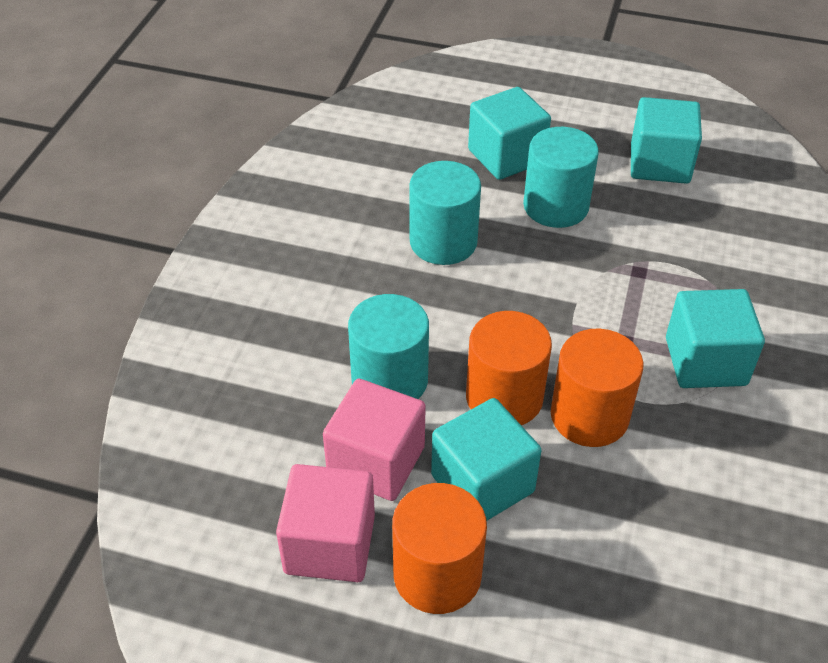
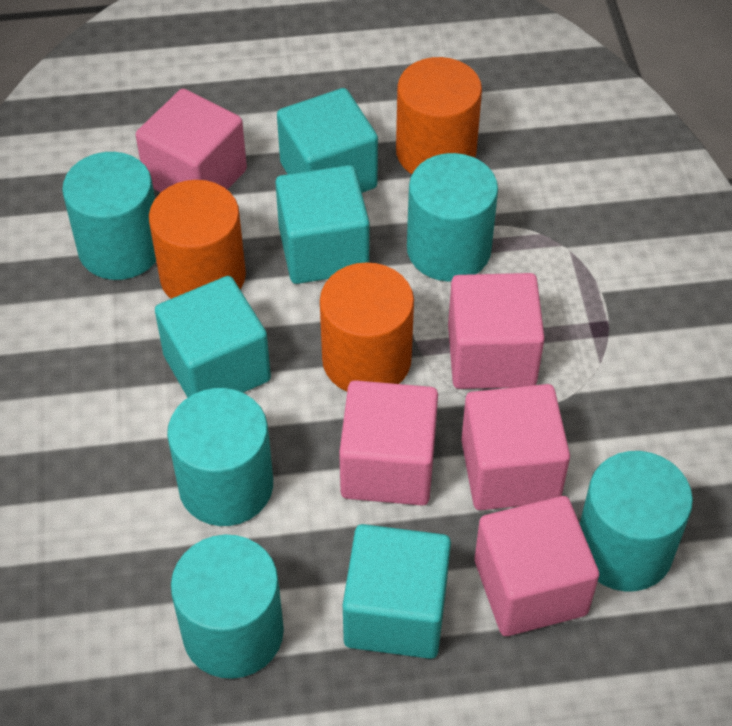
pink cube: [276,464,375,582] [323,379,426,501] = 2 -> [136,89,247,193] [339,380,438,505] [448,273,545,389] [461,384,570,510] [475,496,599,636] = 5
turquoise cylinder: [348,294,429,399] [410,161,481,265] [523,127,599,228] = 3 -> [62,152,156,280] [167,388,273,526] [171,534,284,679] [407,153,498,282] [580,451,693,591] = 5

